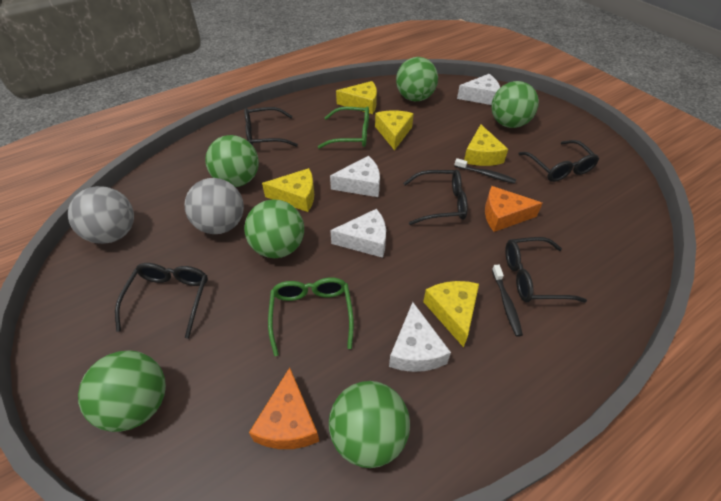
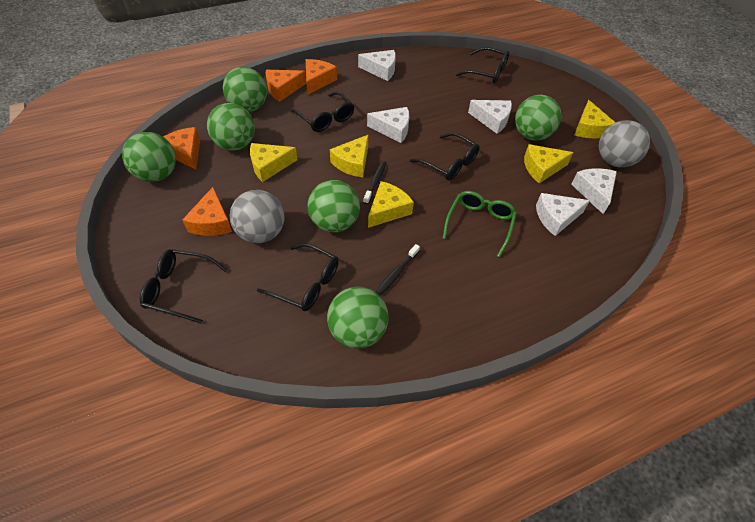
green glasses: [268,278,354,356] [318,106,369,149] = 2 -> [442,191,517,258] = 1
orange cheese: [249,368,319,449] [485,186,543,232] = 2 -> [164,127,200,170] [182,187,232,236] [266,70,306,102] [306,59,337,95] = 4
white cheese: [330,156,380,197] [330,209,386,258] [389,302,451,372] [457,74,500,105] = 4 -> [358,50,396,81] [367,107,409,143] [468,100,512,134] [536,193,590,236] [571,168,617,214] = 5

